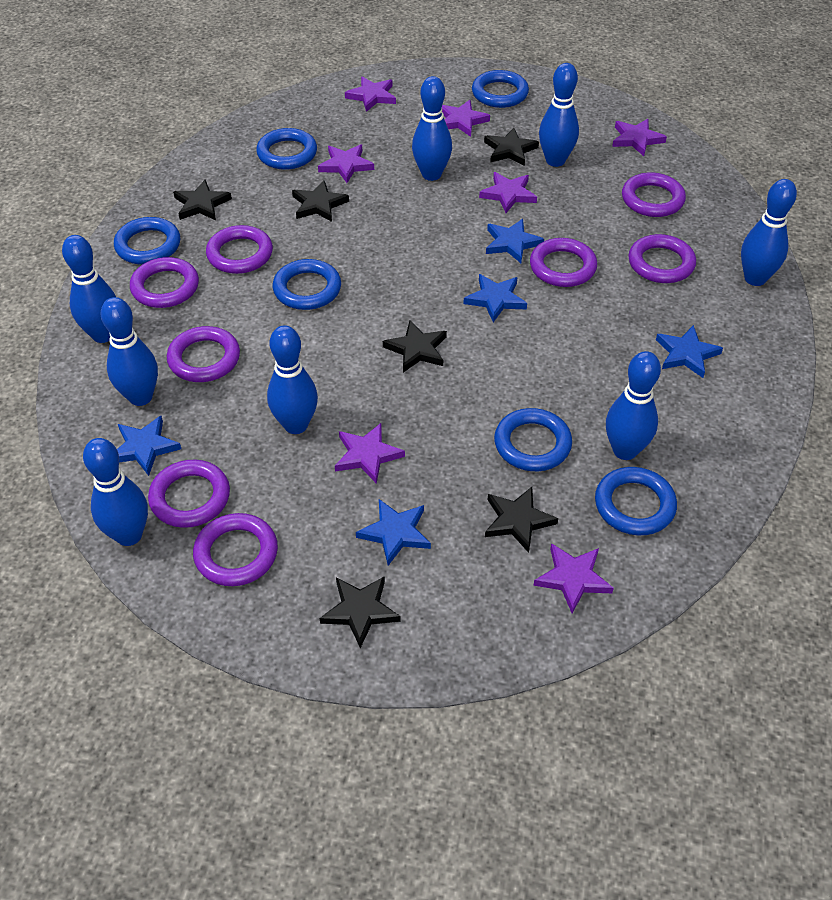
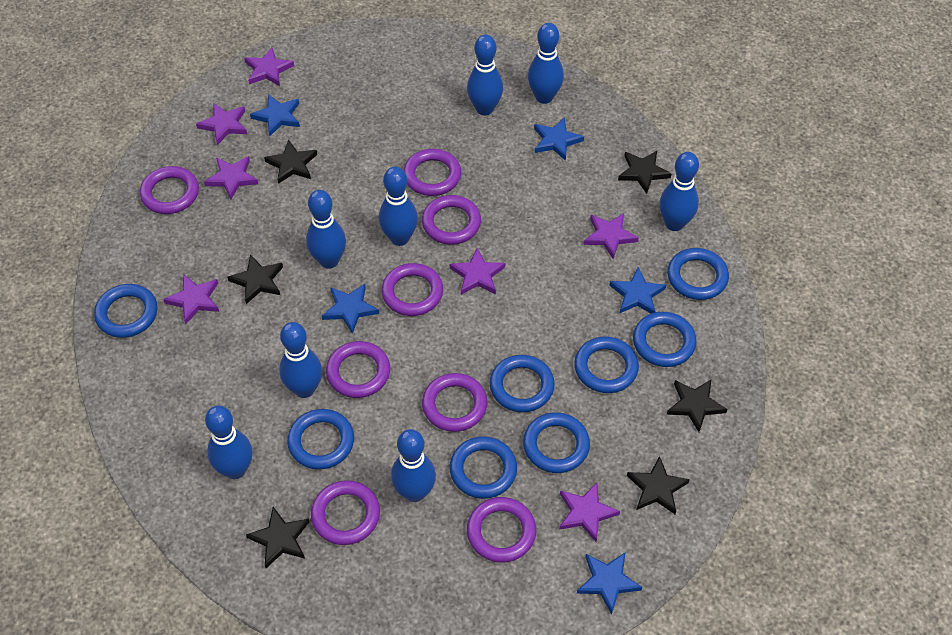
blue ring: [114,217,180,265] [256,128,317,170] [273,259,341,310] [472,70,529,108] [494,408,572,471] [595,467,677,535] = 6 -> [94,284,158,338] [287,409,354,469] [450,436,517,499] [490,355,555,412] [523,412,590,473] [574,336,639,393] [633,312,697,367] [667,248,729,300] = 8

